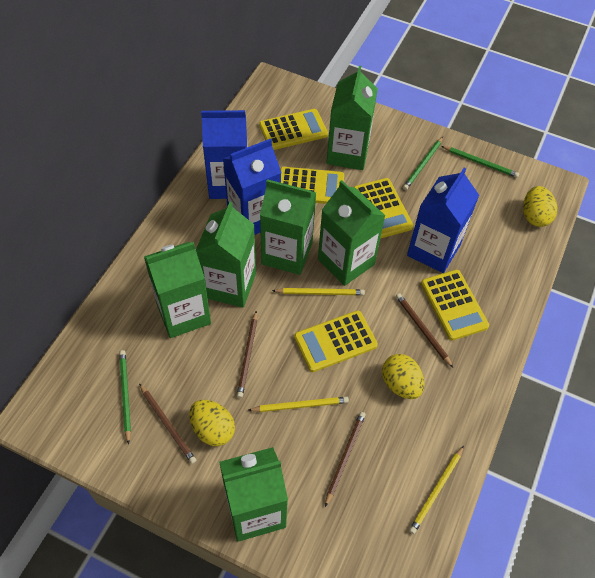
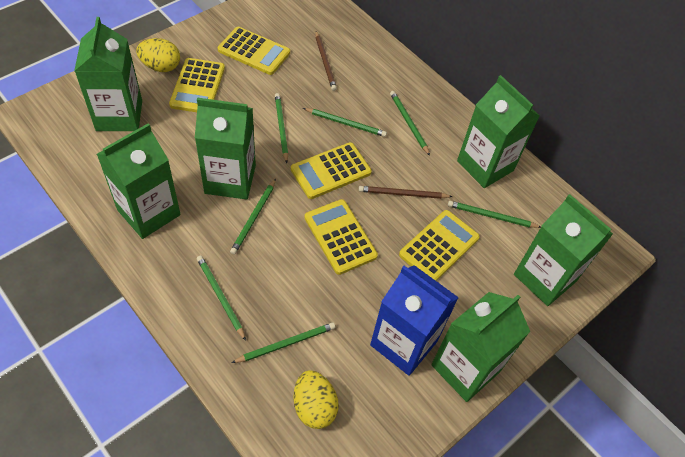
blue carton: [201,110,247,199] [223,138,282,235] [407,168,479,273] = 3 -> [370,265,459,376] = 1
brown pencil: [139,383,196,464] [237,310,257,398] [325,412,366,507] [396,293,453,367] = 4 -> [315,31,337,91] [359,186,453,199] = 2
green pencil: [119,350,131,445] [403,137,443,190] [441,146,519,178] = 3 -> [197,255,246,341] [230,179,276,254] [232,322,335,363] [275,93,288,163] [303,108,387,137] [390,91,430,156] [448,201,541,228] = 7
yellow egg: [189,400,235,446] [382,354,424,399] [523,186,557,227] = 3 -> [136,38,180,72] [293,370,339,429] = 2
yellow pencil: [248,397,349,412] [272,288,365,295] [409,446,464,534] = 3 -> none = 0

